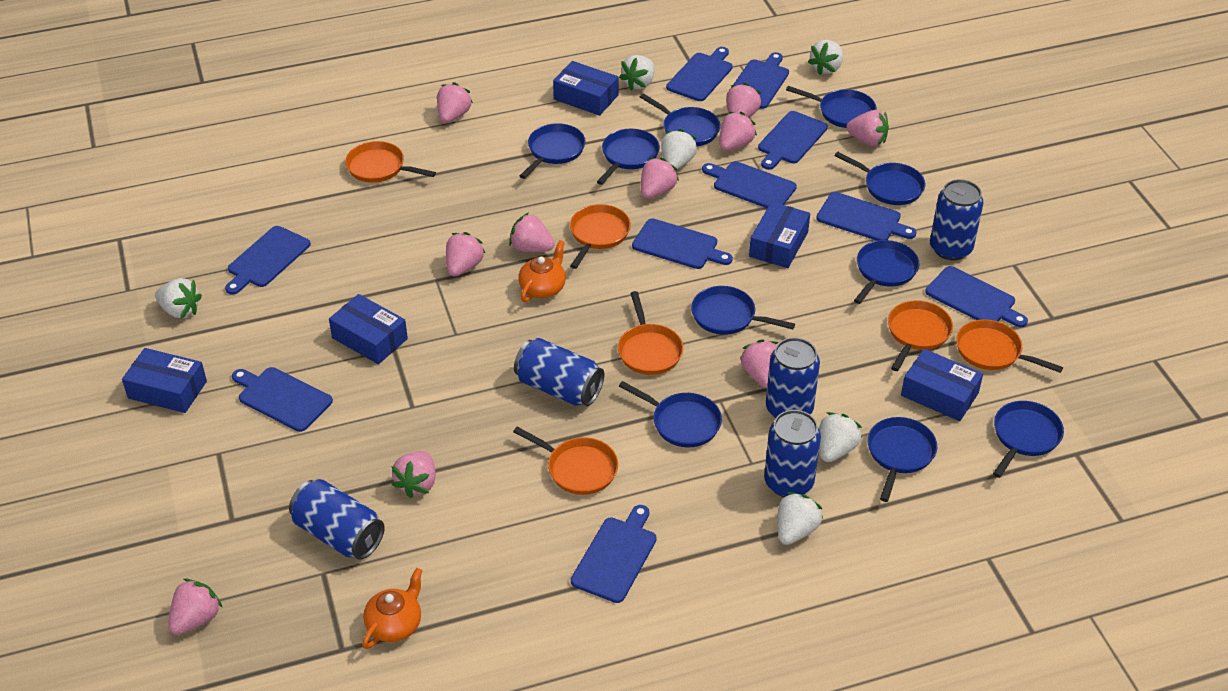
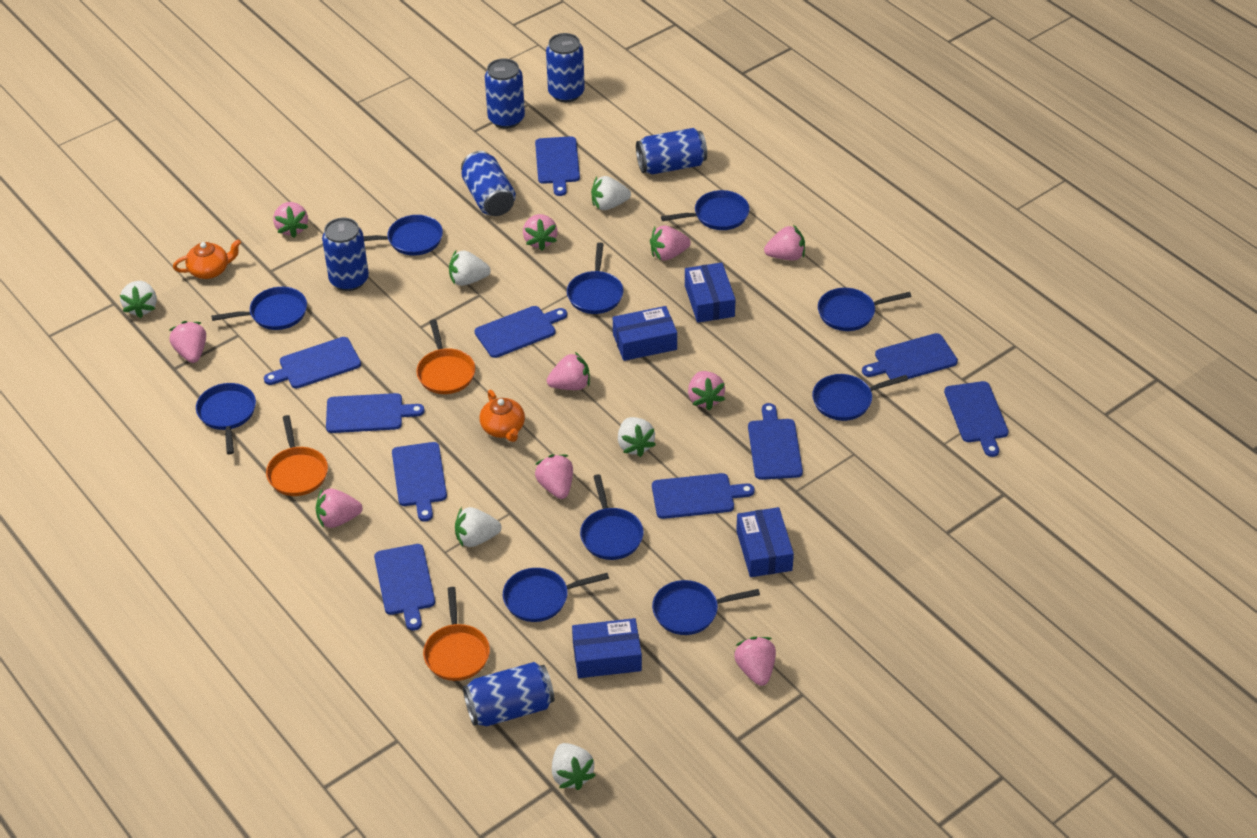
blue box: [122,348,207,413] [329,294,408,364] [553,61,618,116] [749,202,810,268] [901,349,983,421] = 5 -> [572,618,642,678] [613,306,677,361] [685,262,736,323] [736,507,794,577] = 4
blue can: [289,479,385,560] [514,338,604,406] [764,410,821,497] [766,337,820,418] [930,179,984,260] = 5 -> [322,218,369,291] [461,151,516,216] [463,662,554,726] [485,59,525,129] [546,33,585,102] [636,128,707,174] = 6
orange pan: [345,141,436,183] [513,427,618,495] [570,204,631,269] [618,291,683,375] [888,300,953,371] [956,319,1063,373] = 6 -> [266,415,328,496] [416,319,475,394] [423,587,490,681] = 3

